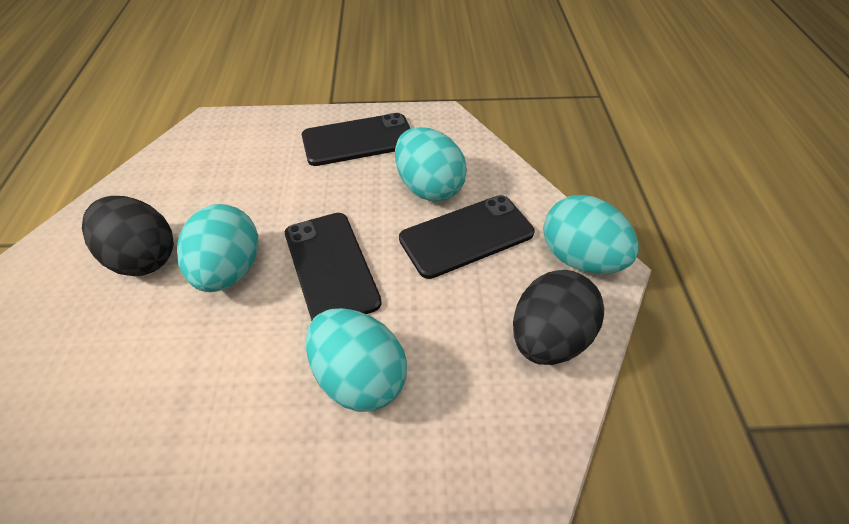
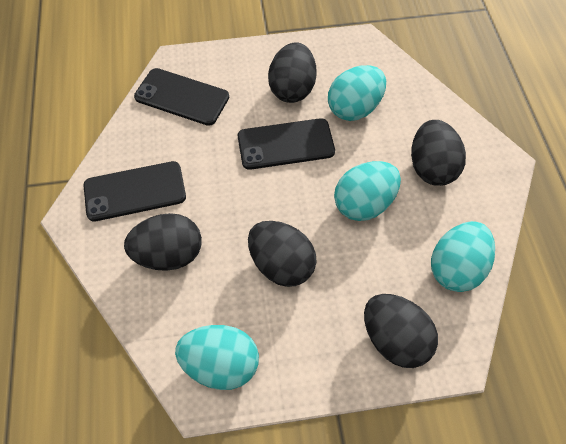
black egg: [82,196,174,276] [513,270,604,365] = 2 -> [124,213,202,271] [248,221,316,287] [268,42,316,103] [364,294,438,368] [411,120,466,186] = 5

